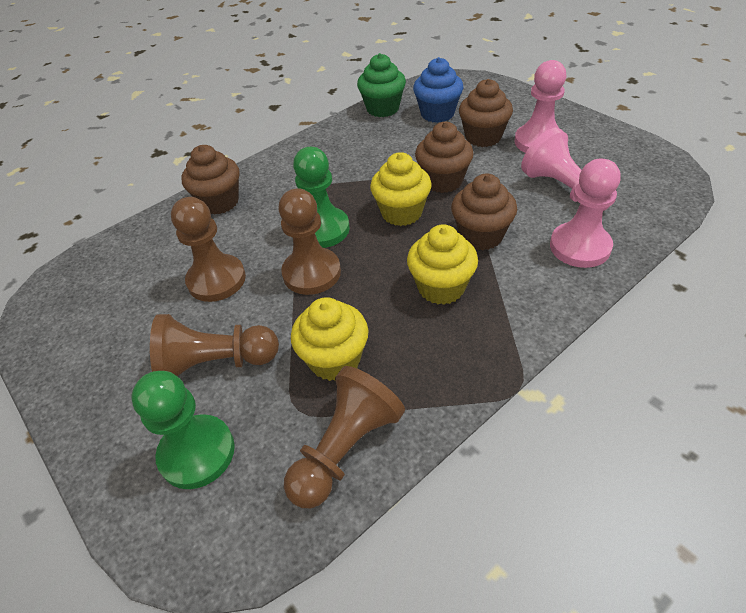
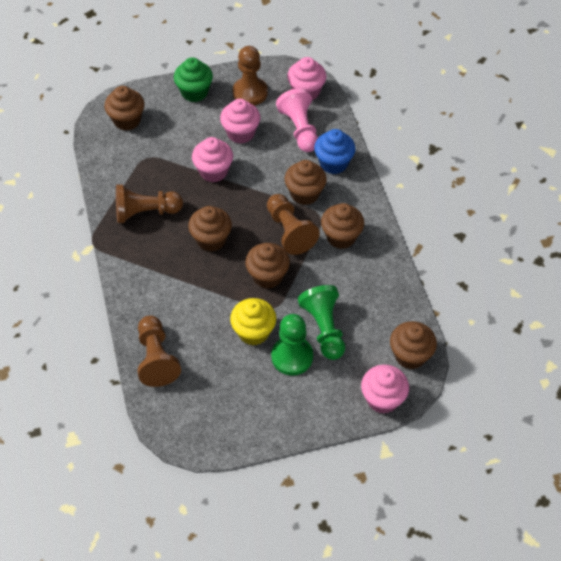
brown cupcake: [181,145,239,214] [415,122,474,193] [451,173,517,250] [459,79,513,147] = 4 -> [104,86,145,131] [188,206,232,252] [245,243,290,289] [285,160,327,205] [321,203,364,249] [390,321,437,369] = 6
pink cupcake: none = 0 -> [192,137,233,182] [220,99,260,144] [287,57,326,100] [361,365,409,414] = 4
pink pawn: [514,60,566,153] [521,128,610,211] [550,159,621,268] = 3 -> [276,88,318,152] = 1
yellow cupcake: [291,297,369,381] [370,152,432,226] [407,224,478,305] = 3 -> [230,298,276,345] = 1

